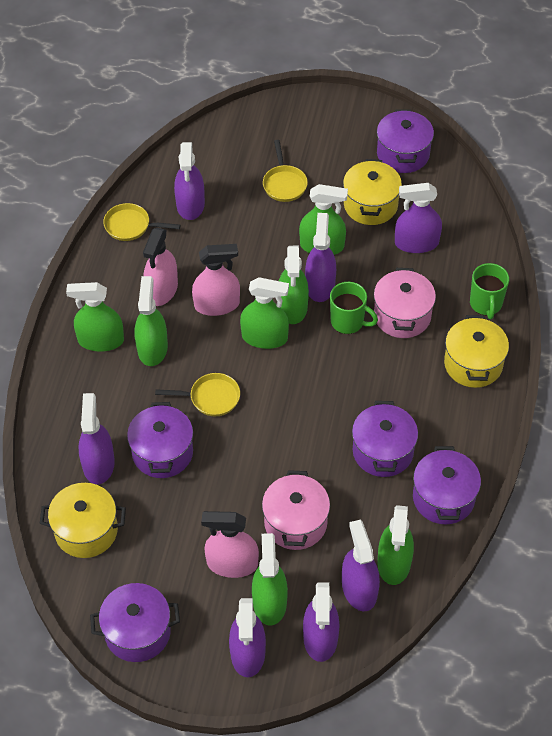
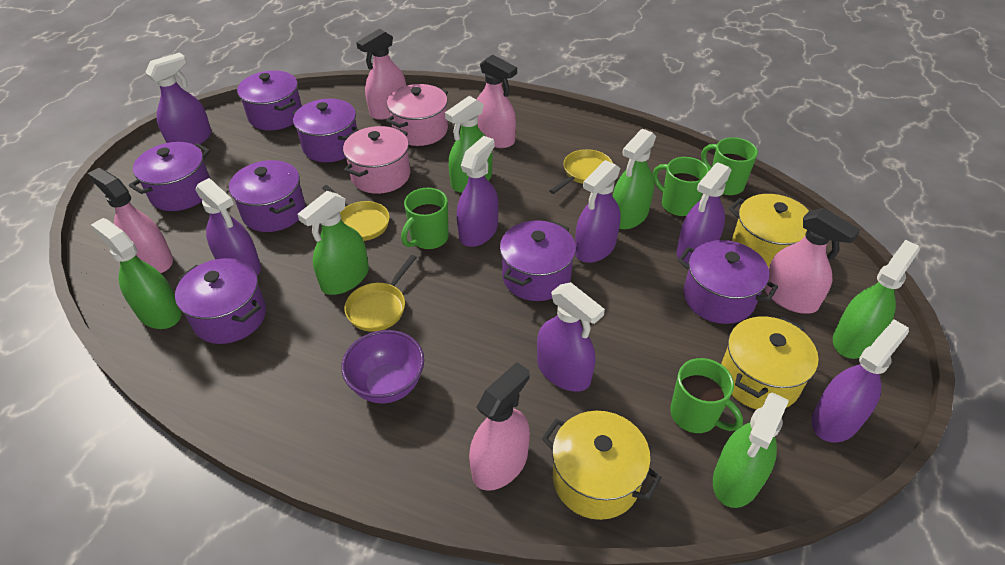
green mug: [330,282,378,334] [470,263,509,319] = 2 -> [401,188,449,250] [653,157,709,217] [670,358,743,434] [701,137,758,196] = 4
green spray bottle: [66,282,124,352] [135,276,168,366] [240,277,289,349] [252,533,288,626] [279,246,309,324] [299,184,348,255] [378,505,414,585] = 7 -> [91,218,182,329] [297,191,369,295] [445,96,492,193] [613,129,656,229] [713,392,788,508] [833,240,920,359] = 6
pink spray bottle: [143,228,178,306] [192,244,240,316] [201,511,259,578] = 3 -> [87,168,173,273] [356,29,406,120] [469,362,530,491] [476,54,517,148] [764,208,860,314] = 5
purple bowl: none = 0 -> [341,330,424,403] = 1
purple pot: [90,583,180,662] [127,402,193,478] [352,401,418,477] [377,109,434,173] [413,446,481,525] = 5 -> [129,142,211,211] [175,258,266,344] [229,160,305,232] [237,70,302,131] [293,99,359,162] [500,220,576,301] [678,240,778,324] = 7

